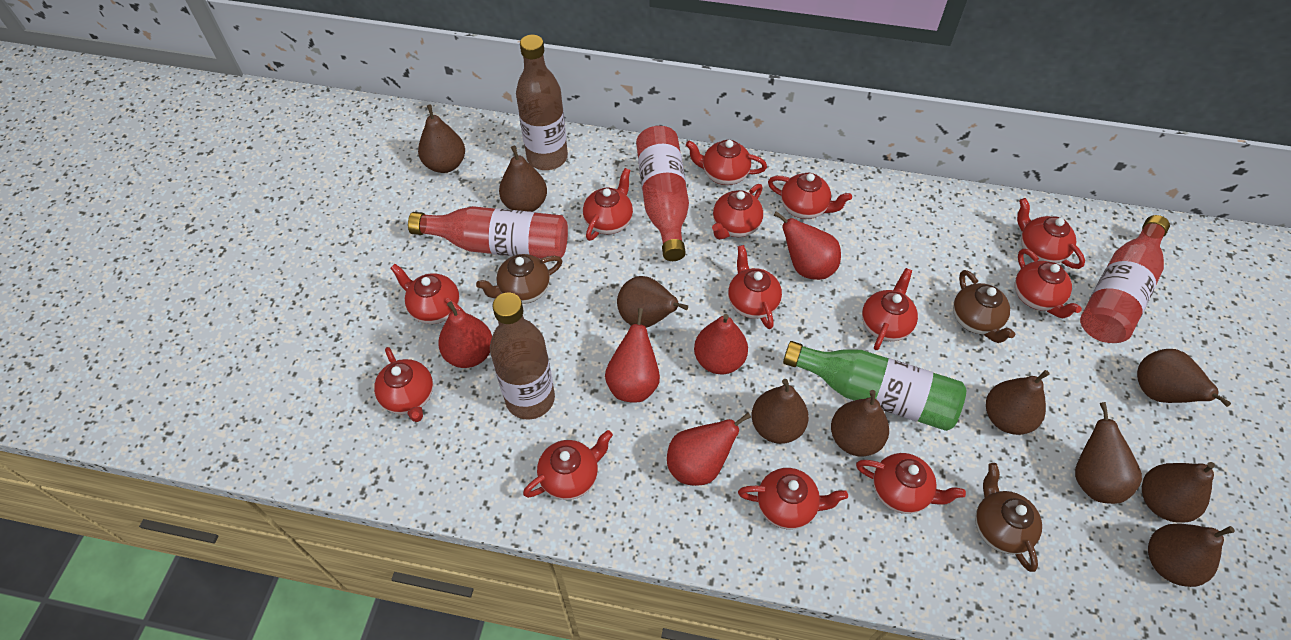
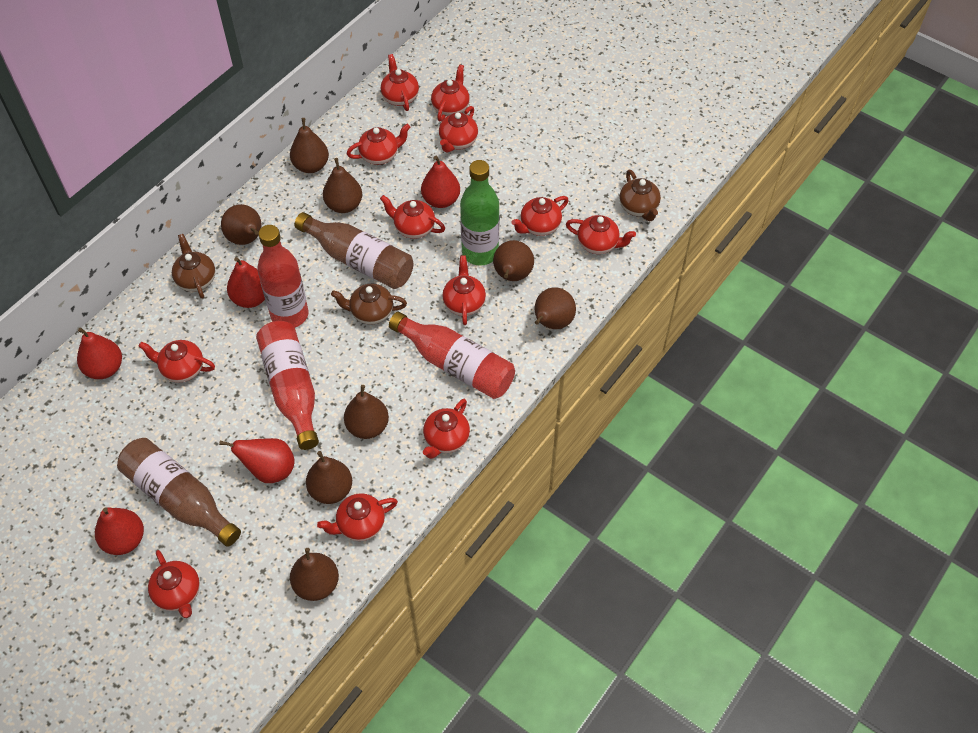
brown pear: [418,104,465,173] [499,146,547,212] [617,276,688,328] [752,379,809,444] [831,390,889,456] [986,370,1049,435] [1075,402,1142,504] [1137,349,1231,407] [1142,462,1215,523] [1148,524,1235,587] = 10 -> [221,204,262,245] [290,118,329,173] [290,548,339,601] [306,451,352,504] [323,158,362,213] [344,385,389,439] [493,240,534,281] [535,287,576,329] = 8
red teapot: [374,347,433,422] [390,264,465,324] [523,430,613,500] [583,168,633,241] [686,140,767,185] [712,184,763,239] [728,245,782,329] [738,468,848,529] [768,173,852,219] [856,453,966,514] [862,268,918,350] [1015,249,1082,318] [1017,198,1085,269] = 13 -> [138,340,215,382] [148,550,200,618] [317,493,398,541] [347,124,410,165] [380,195,445,239] [381,54,419,111] [423,399,470,459] [431,64,470,121] [439,106,478,153] [442,255,486,325] [511,196,569,236] [566,215,636,254] = 12

